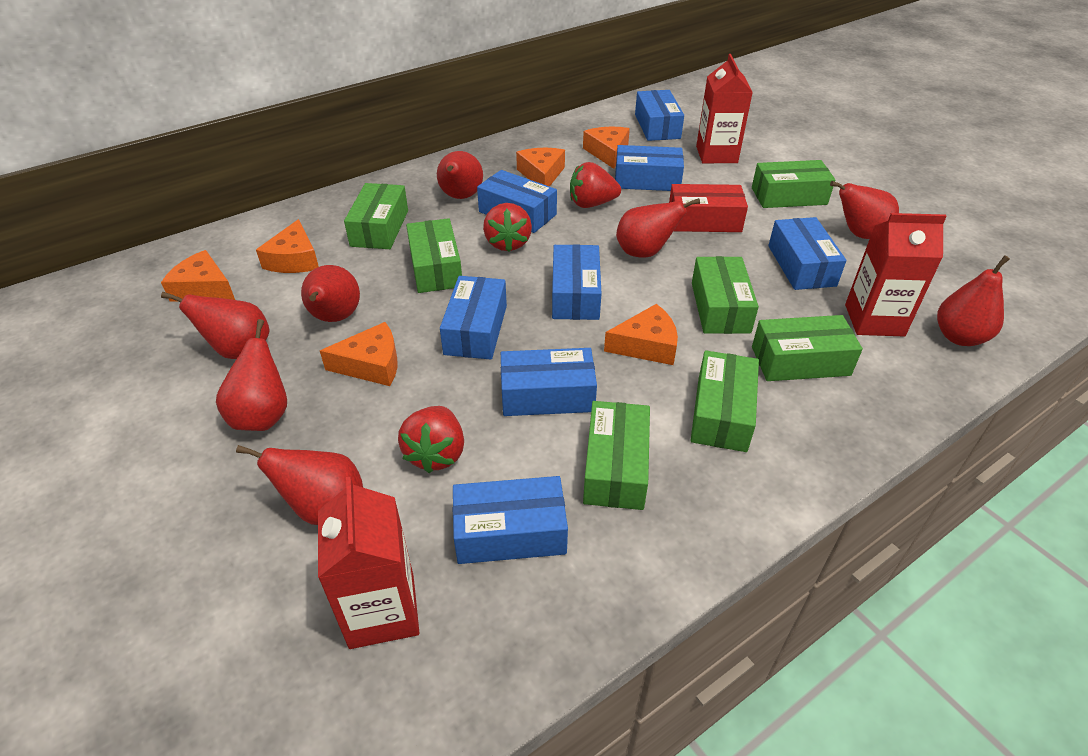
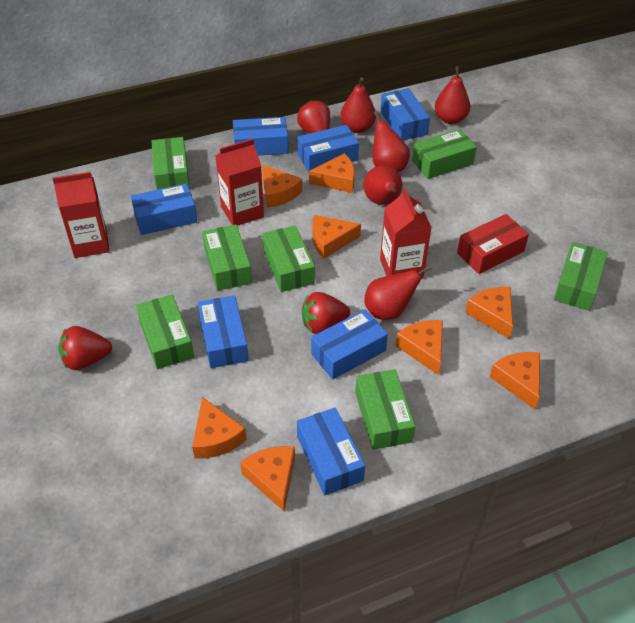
blue box: [440,276,507,360] [453,476,568,564] [477,170,557,233] [501,348,597,416] [552,244,602,320] [615,145,684,191] [635,90,684,141] [768,217,846,290] = 8 -> [131,183,197,235] [198,295,248,368] [233,117,288,156] [297,408,365,495] [298,125,359,172] [311,309,388,379] [380,88,430,140] = 7
orange cheese: [161,250,235,302] [256,219,319,273] [320,322,398,386] [516,148,565,187] [583,127,630,169] [604,304,678,365] = 6 -> [192,397,247,458] [240,446,295,511] [262,165,302,208] [309,153,355,193] [313,215,361,259] [395,320,443,375] [465,287,513,339] [490,352,540,409] = 8
red pear: [161,292,270,359] [216,319,287,431] [236,445,363,525] [301,265,360,322] [437,151,483,199] [616,198,700,258] [830,181,899,239] [937,255,1010,346] = 8 -> [340,77,376,133] [363,165,402,205] [364,265,432,320] [373,111,410,172] [435,66,470,124] = 5

